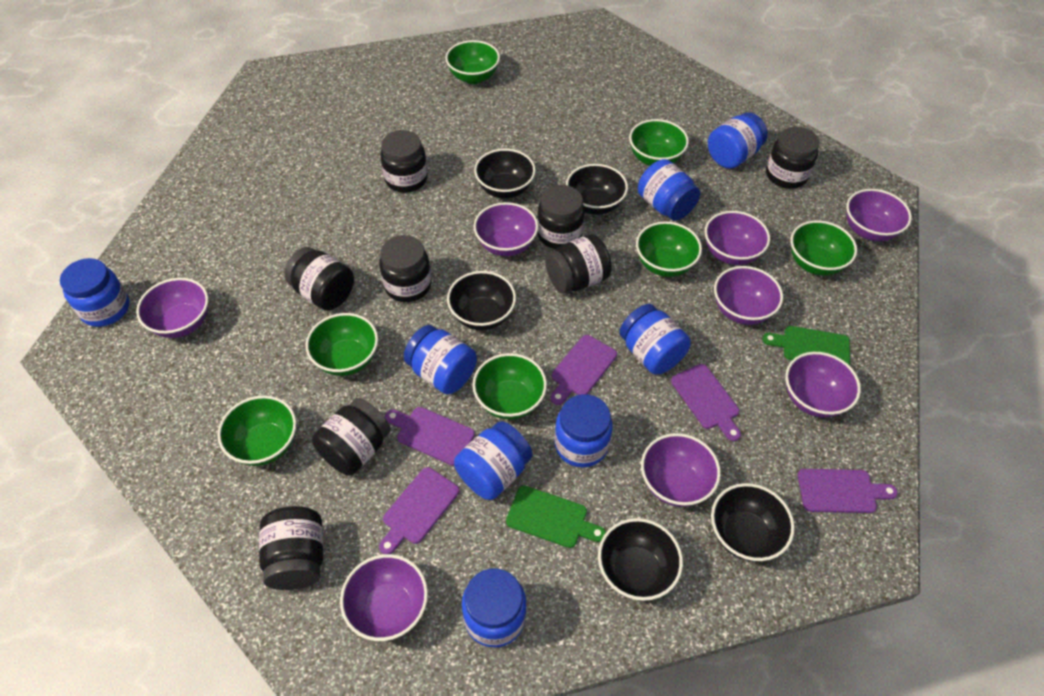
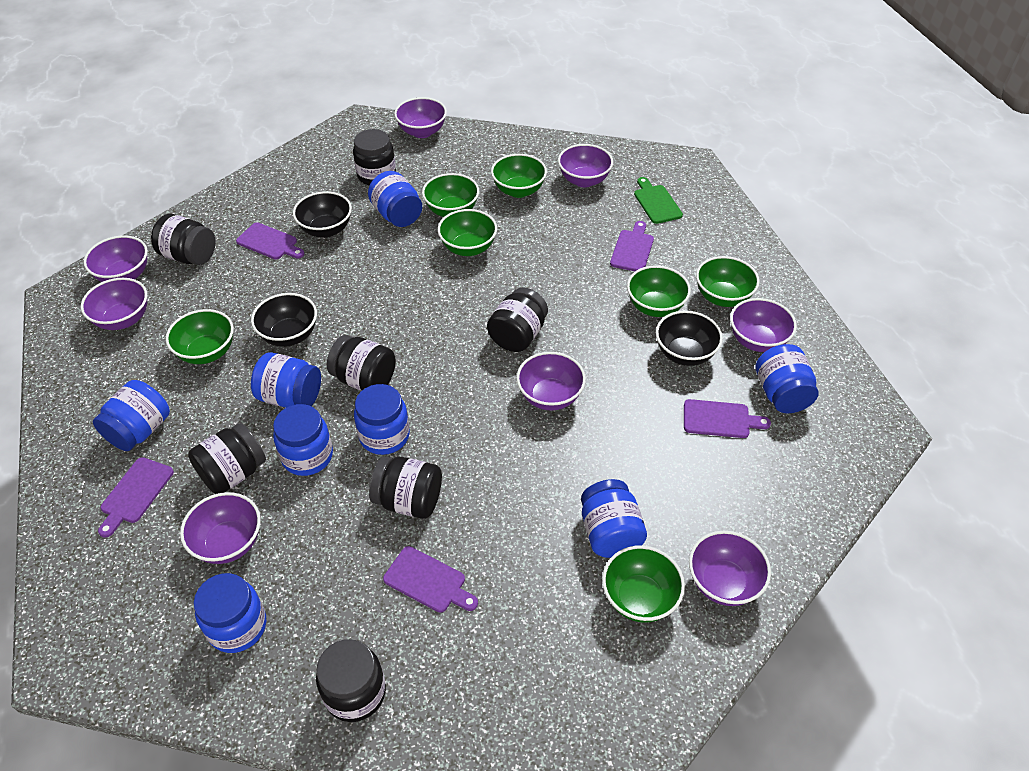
black bowl: [447,271,516,330] [474,148,536,199] [566,164,628,215] [598,518,683,601] [711,483,795,562] = 5 -> [251,293,317,347] [293,191,352,238] [656,311,723,366] = 3
black jar: [259,506,323,590] [284,247,354,310] [312,398,391,475] [379,235,431,302] [380,130,428,193] [537,185,585,249] [545,234,612,294] [766,127,819,189] = 8 -> [151,214,216,265] [188,423,266,494] [316,639,386,722] [327,335,396,391] [353,129,396,186] [369,456,442,519] [487,287,548,352] = 7
green cutting board: [506,485,606,548] [762,326,850,366] = 2 -> [634,177,683,224] = 1

